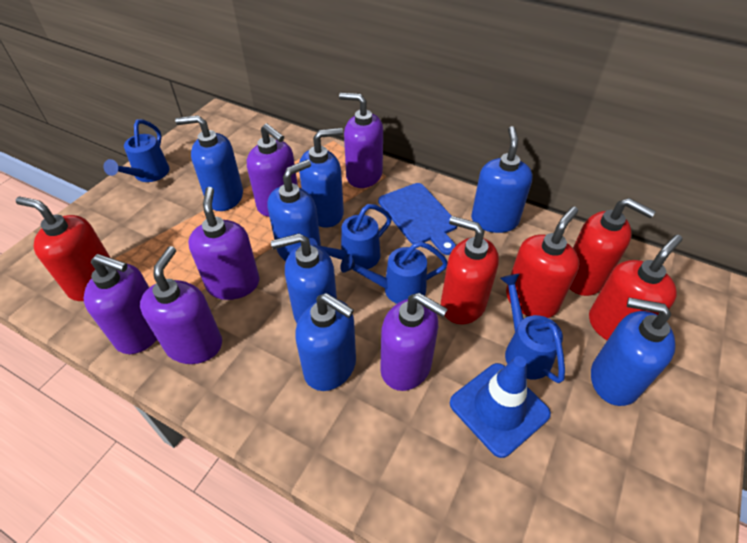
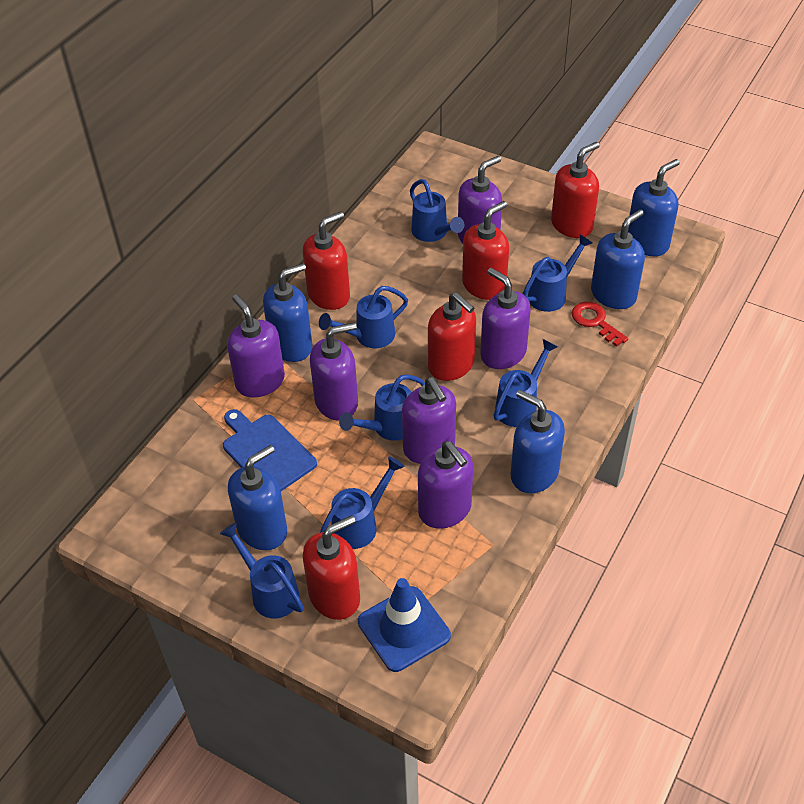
blue soap dispenser: [175,115,243,211] [268,160,321,261] [271,233,337,323] [295,293,356,391] [299,128,344,227] [471,126,533,233] [591,298,676,406] = 7 -> [228,445,287,550] [263,263,312,362] [511,390,565,493] [591,209,645,309] [628,159,680,256] = 5
blue watering can: [103,119,170,182] [309,204,392,269] [340,241,448,304] [500,274,565,383] = 4 -> [220,522,304,618] [319,286,408,348] [320,456,405,549] [339,375,425,441] [410,179,464,242] [493,339,558,427] [523,235,592,312] = 7
red key: none = 0 -> [572,302,628,347] = 1

